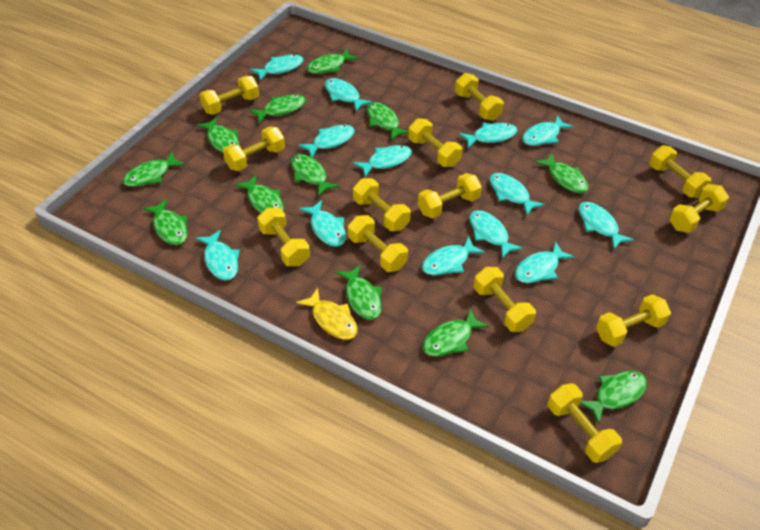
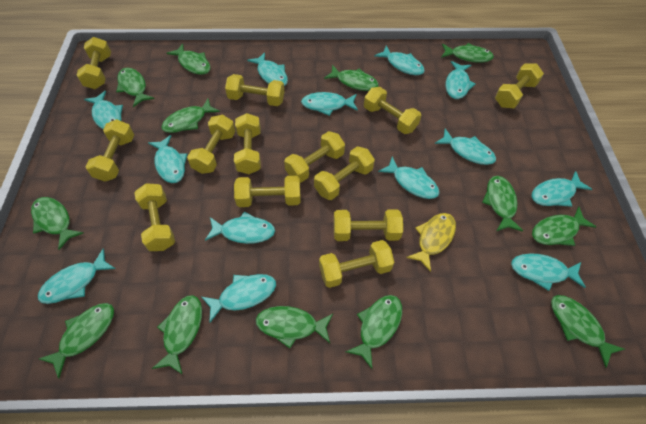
green fish: [123,152,185,187] [143,199,188,245] [197,117,240,153] [235,175,284,213] [249,95,306,123] [291,154,339,197] [307,49,359,74] [336,265,382,320] [367,102,409,140] [422,309,489,356] [535,153,589,193] [580,371,647,424] = 12 -> [31,197,83,250] [39,303,114,378] [116,68,155,107] [152,295,202,375] [161,99,220,133] [167,43,211,75] [256,306,333,348] [324,65,379,91] [346,295,402,369] [441,43,494,63] [482,176,523,232] [532,207,596,246] [551,295,625,368] = 13

